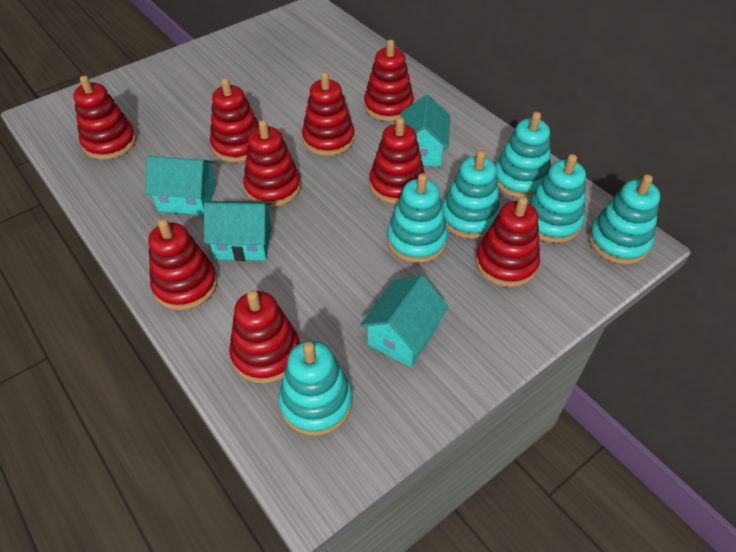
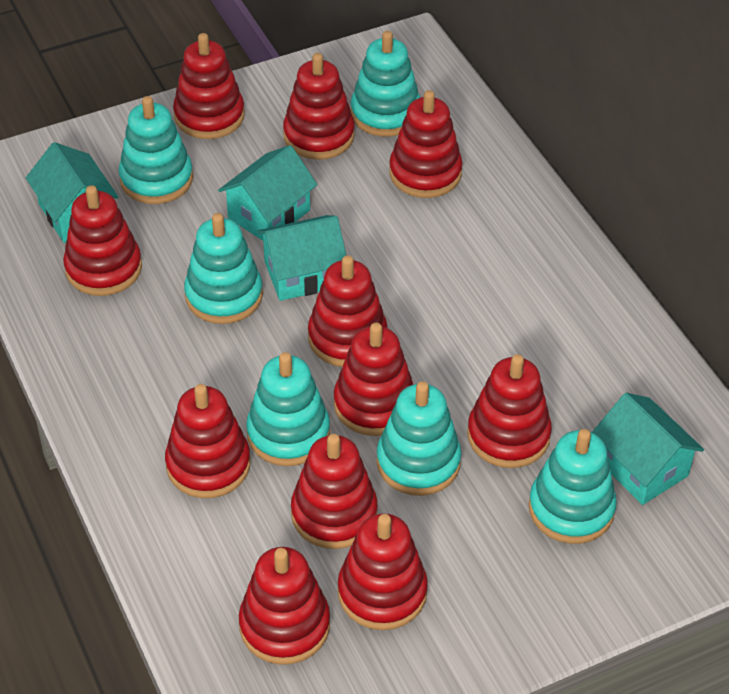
red stacking toy: [73,75,136,160] [148,219,217,310] [210,78,259,163] [229,290,300,384] [243,120,301,207] [302,72,355,156] [364,40,414,121] [369,117,425,204] [476,196,540,287] = 9 -> [63,185,142,296] [165,384,250,498] [173,33,245,139] [239,547,330,665] [283,53,355,160] [291,434,378,549] [308,255,388,367] [334,323,414,436] [338,513,428,630] [389,90,463,198] [467,354,552,468] = 11

